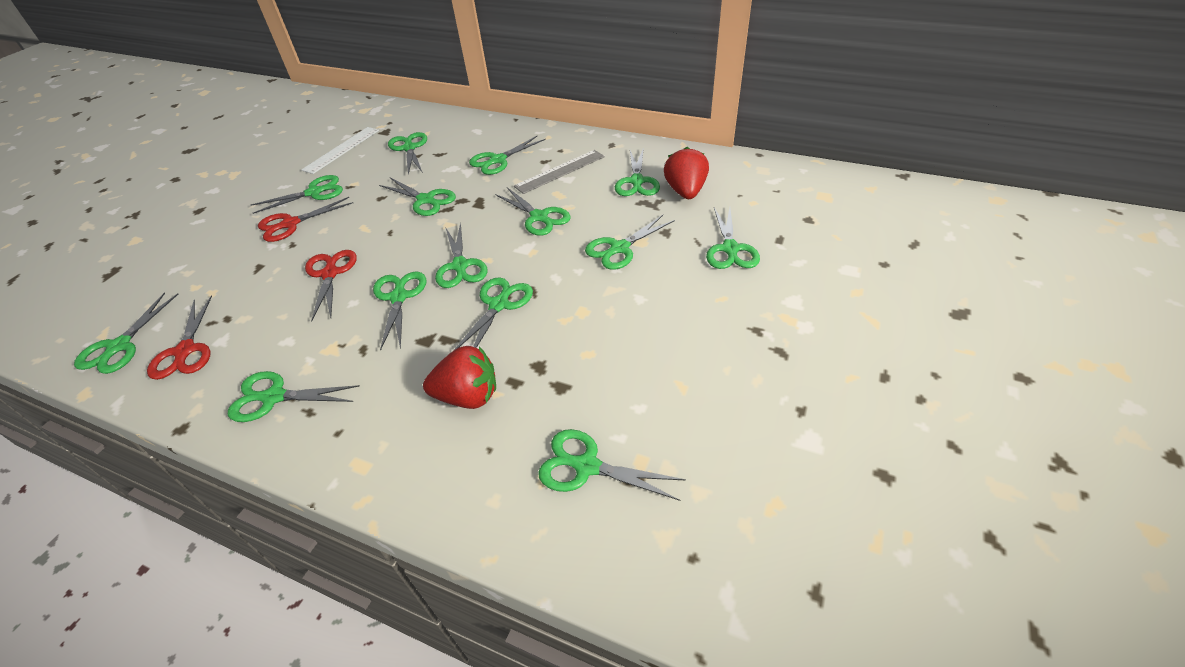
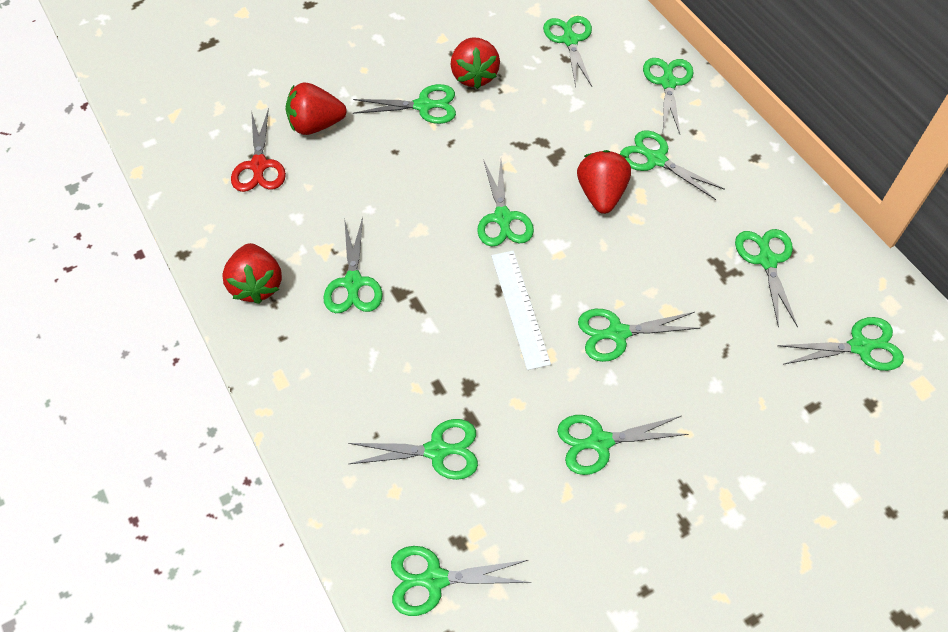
green scissors: [74,292,178,374] [228,371,360,422] [251,175,343,214] [373,271,426,351] [379,178,456,216] [388,132,427,175] [435,222,488,288] [453,278,533,351] [469,135,546,175] [495,187,571,236] [538,429,686,501] [585,215,675,270] [615,147,660,196] [706,208,760,269] = 14 -> [323,217,383,313] [348,419,478,480] [353,84,456,124] [391,546,531,616] [477,159,534,247] [543,16,592,87] [557,415,688,475] [578,309,701,362] [620,130,725,200] [643,58,694,134] [735,229,798,328] [778,317,904,371] = 12
grey ruler: [514,150,605,194] = 1 -> none = 0
red scissors: [147,295,212,380] [258,197,353,242] [305,250,357,321] = 3 -> [231,108,286,192] = 1
red strawberry: [423,346,496,409] [664,147,709,199] = 2 -> [222,243,282,304] [286,83,347,135] [450,37,500,89] [577,150,631,214] = 4

